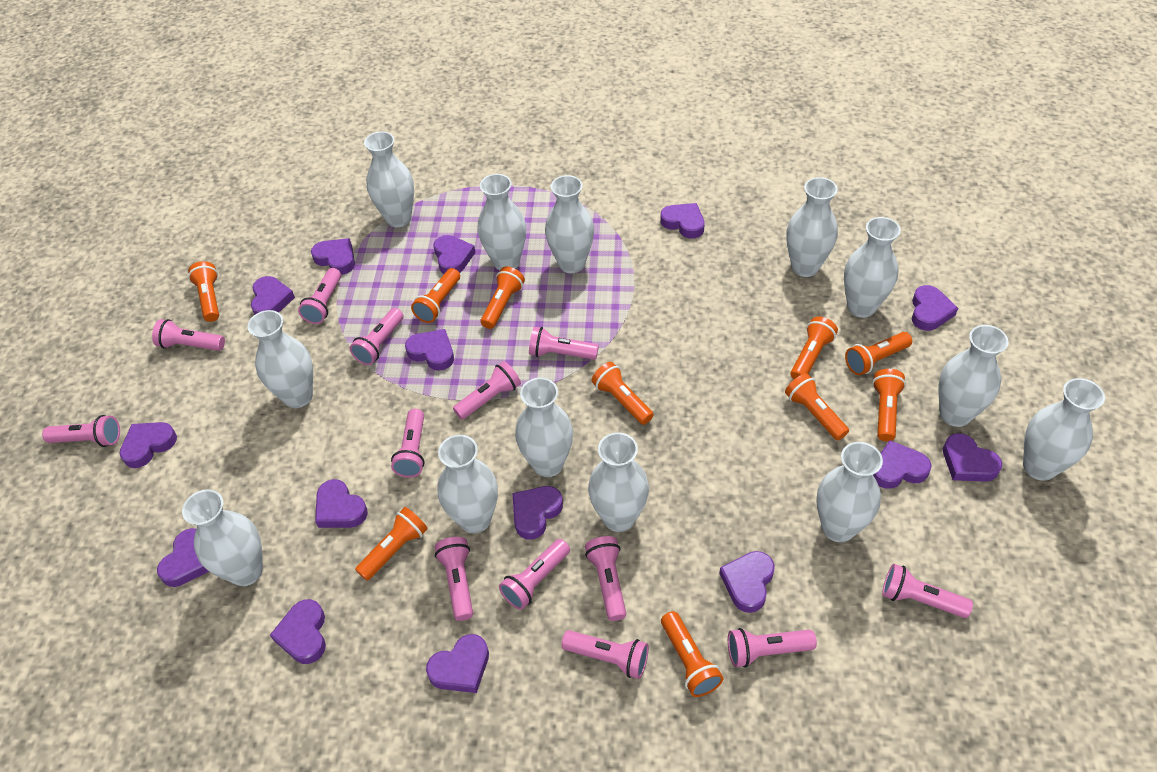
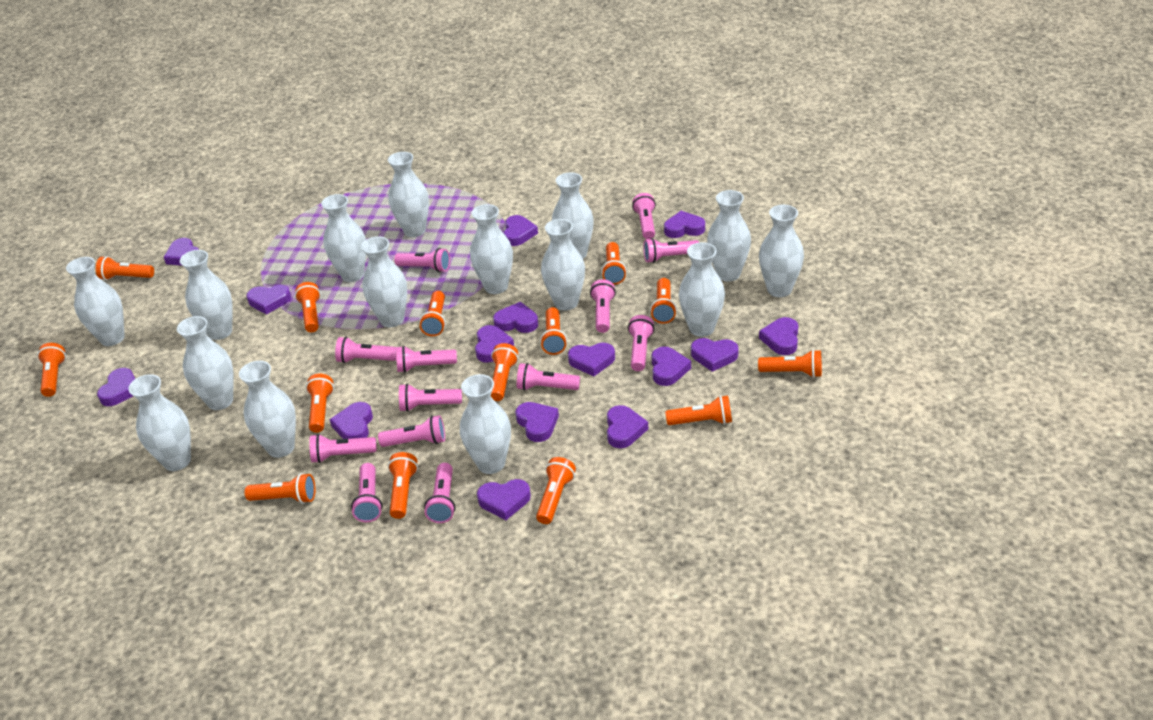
orange flashlight: [188,261,219,322] [355,507,428,581] [411,268,460,323] [481,267,525,329] [592,362,654,425] [661,611,723,697] [785,373,849,440] [790,317,838,379] [845,332,912,375] [872,369,906,442] = 10 -> [37,343,66,397] [96,256,154,280] [245,473,315,504] [295,282,321,332] [306,374,334,433] [388,452,418,519] [419,291,446,336] [491,343,518,401] [536,457,576,524] [540,307,567,355] [601,242,627,285] [650,278,677,324] [665,395,732,425] [758,350,822,378] = 14
white vase: [182,489,263,586] [247,310,313,408] [364,131,414,227] [438,435,498,533] [477,174,526,270] [515,378,573,477] [545,175,594,273] [588,432,649,532] [787,177,838,277] [816,442,883,542] [844,217,901,318] [938,325,1009,427] [1023,378,1105,481] = 13 -> [66,257,125,346] [128,374,191,471] [177,316,234,410] [180,250,233,340] [239,361,296,458] [321,194,366,282] [361,236,407,327] [388,152,429,237] [460,374,511,474] [470,204,513,294] [541,219,585,310] [552,172,594,259] [679,242,725,337] [707,190,751,281] [759,205,804,297] = 15

